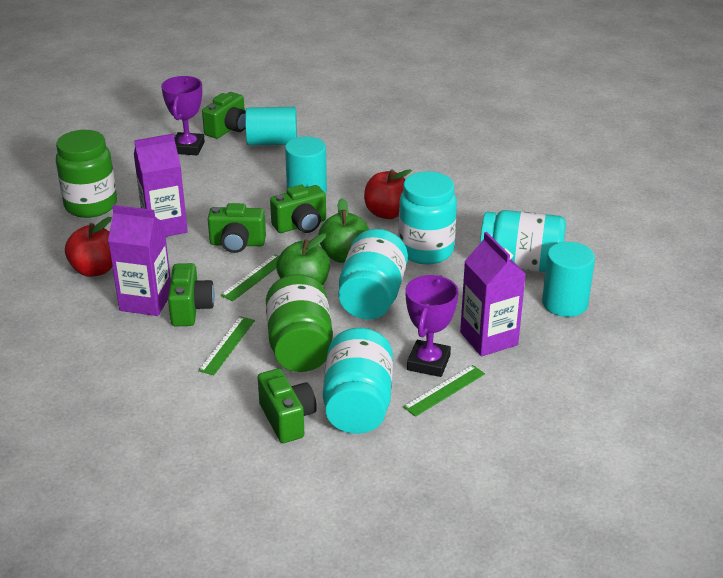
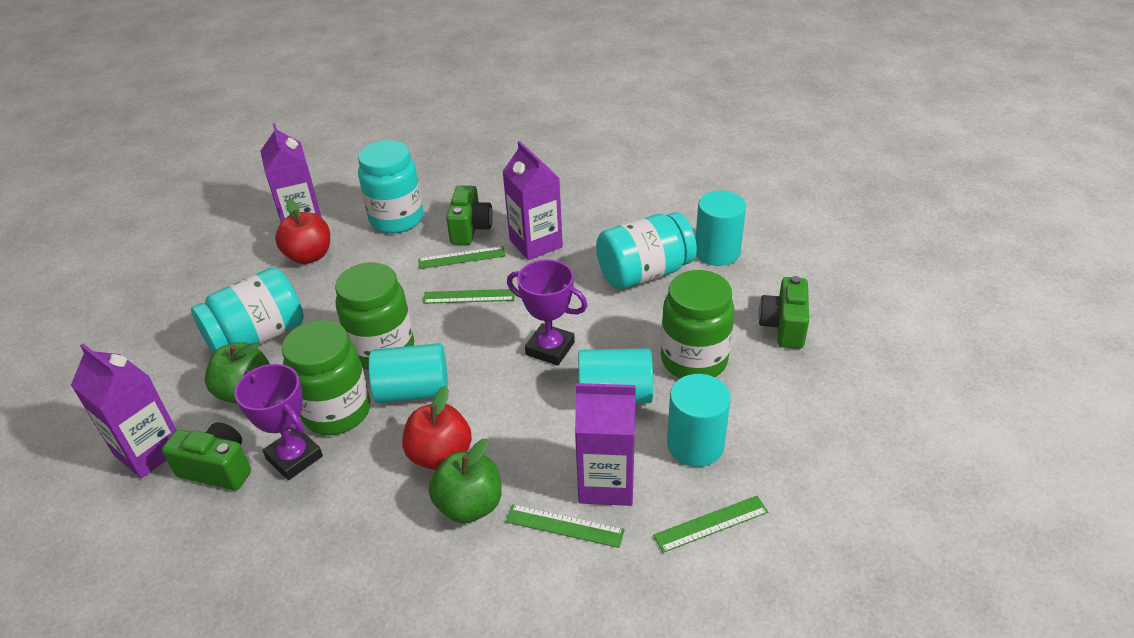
green camera: [168,263,215,326] [202,92,245,139] [208,203,266,253] [258,369,317,443] [270,185,326,233] = 5 -> [162,422,251,490] [446,186,493,245] [758,276,809,349] = 3
green jar: [56,130,117,218] [266,274,333,372] = 2 -> [282,320,370,435] [335,262,414,370] [661,270,734,378] = 3
green ruler: [198,316,255,375] [220,254,279,301] [403,365,485,417] = 3 -> [418,246,506,269] [423,289,515,304] [506,504,625,548] [653,496,768,553] = 4
purple carton: [108,205,171,316] [134,133,188,237] [460,232,526,357] = 3 -> [71,344,176,478] [260,123,322,223] [502,141,563,260] [575,383,636,506] = 4
turquoise cylinder: [245,107,297,146] [285,137,327,194] [542,242,595,317] = 3 -> [369,343,448,403] [578,348,653,404] [667,374,731,467] [696,191,746,266] = 4
turquoise jar: [323,328,393,434] [339,229,408,320] [398,171,457,265] [480,210,566,272] = 4 -> [191,267,304,353] [358,140,424,233] [596,212,697,290] = 3

